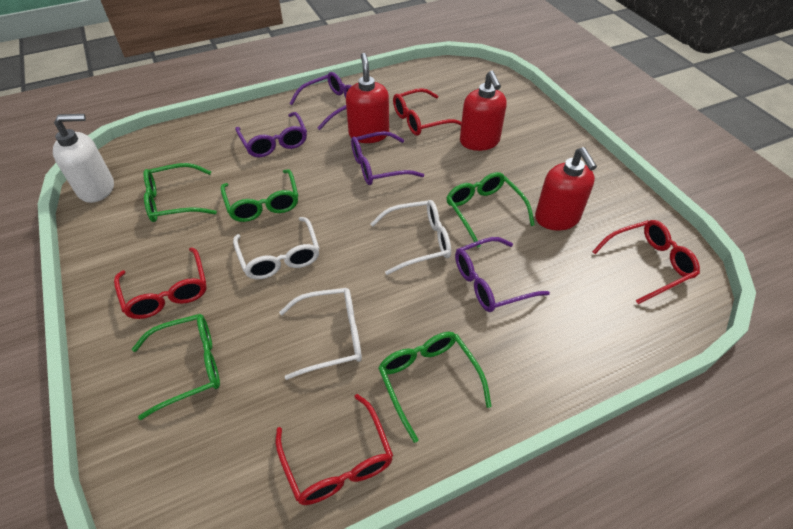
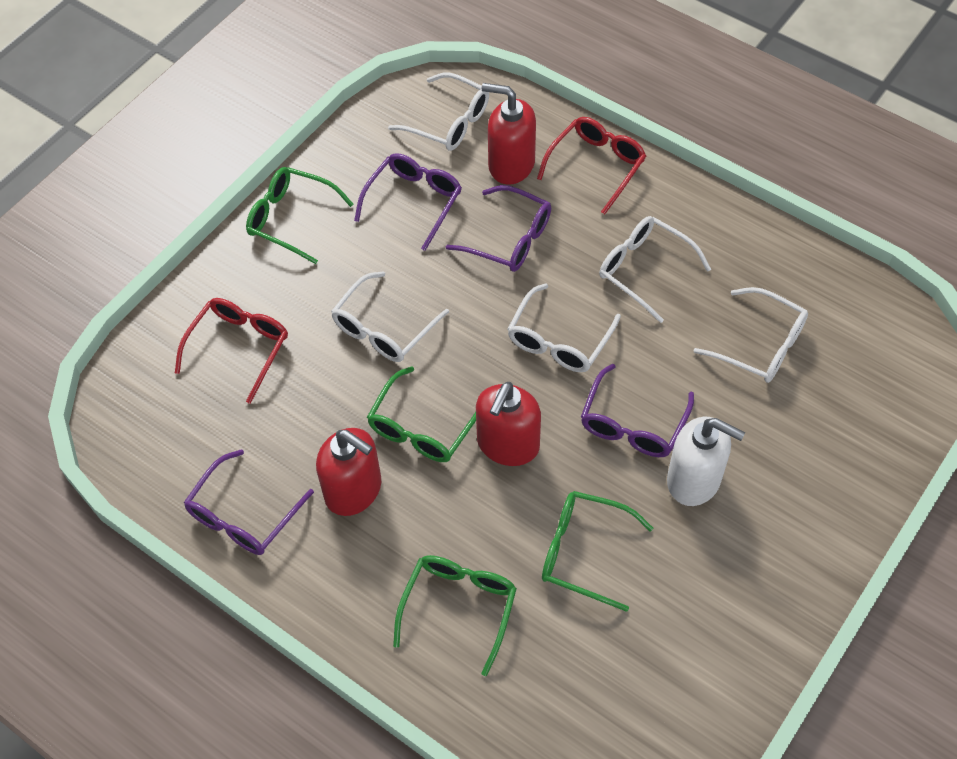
green glasses: [132,314,220,420] [143,163,217,222] [221,169,298,222] [378,332,492,443] [446,172,535,248] = 5 -> [246,167,353,264] [367,366,476,462] [393,555,517,676] [542,491,653,612] = 4
red glasses: [114,247,207,319] [276,394,393,505] [393,88,462,136] [592,220,700,304] = 4 -> [175,298,288,404] [537,117,646,214] = 2
white glasses: [233,217,320,279] [279,288,362,380] [371,200,451,275] = 3 -> [331,271,449,362] [388,73,489,151] [508,283,621,372] [599,216,712,323] [694,287,808,383] = 5

